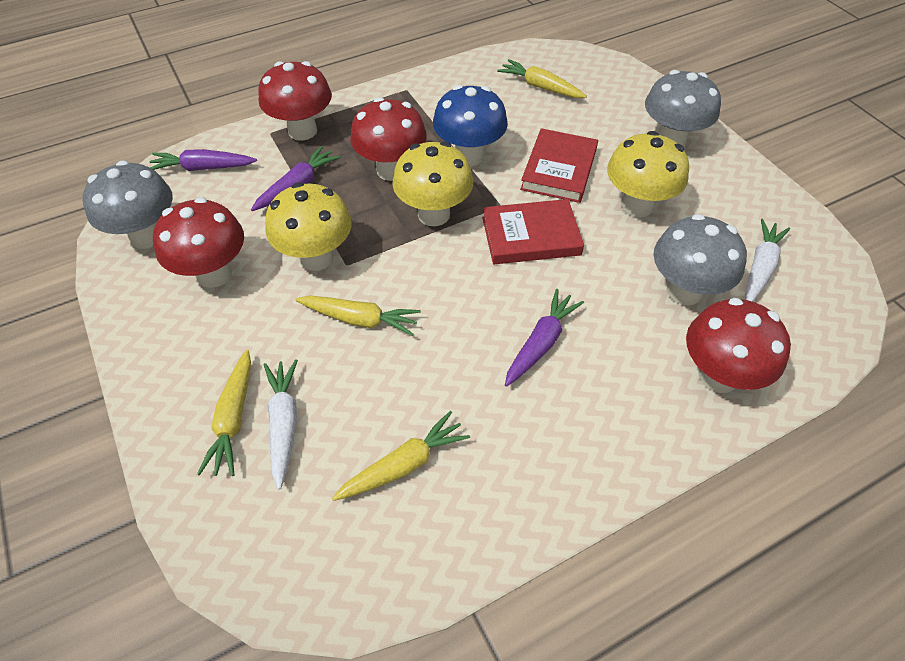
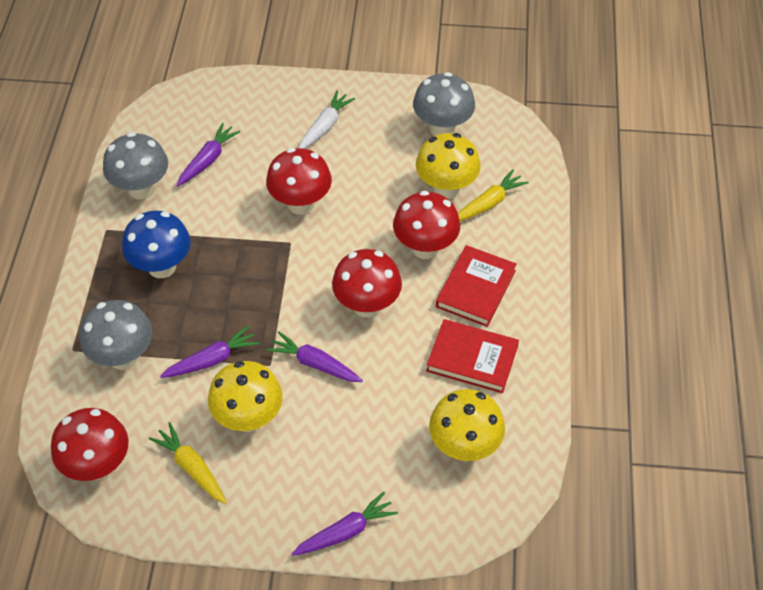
purple carrot: [149,149,257,171] [251,146,340,211] [505,289,584,387] = 3 -> [160,325,260,378] [177,123,240,186] [266,331,363,382] [292,492,398,556] = 4
white carrot: [264,359,298,490] [745,219,790,302] = 2 -> [299,91,355,149] = 1
yellow carrot: [197,350,251,476] [295,296,421,336] [332,411,470,501] [497,59,587,98] = 4 -> [149,422,227,504] [458,169,529,221] = 2

